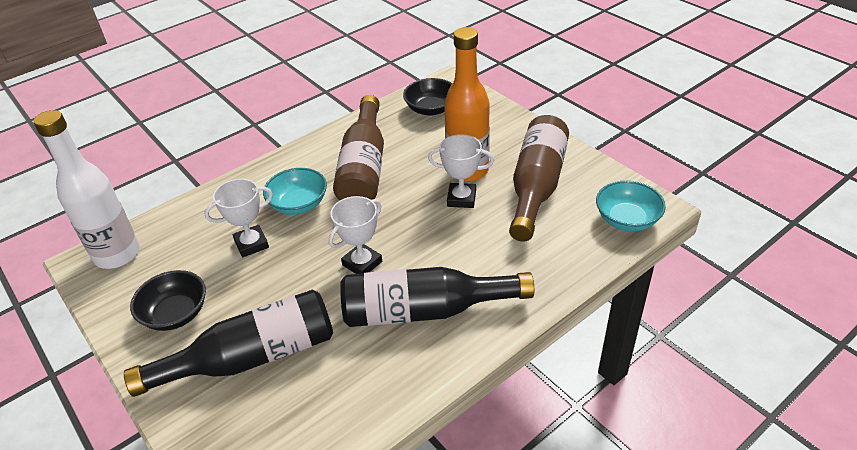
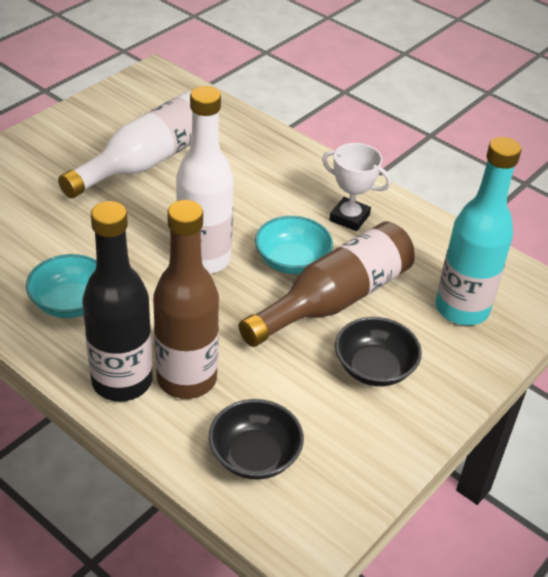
black bottle: [124,289,333,397] [340,267,534,327] = 2 -> [82,201,152,401] = 1
orange bottle: [444,27,490,182] = 1 -> none = 0
turquoise bottle: none = 0 -> [435,137,521,326] = 1
white bottle: [33,110,140,269] = 1 -> [58,91,192,198] [176,86,234,274] = 2
white trophy: [204,179,273,257] [329,196,382,274] [428,134,494,208] = 3 -> [322,143,391,231] = 1

